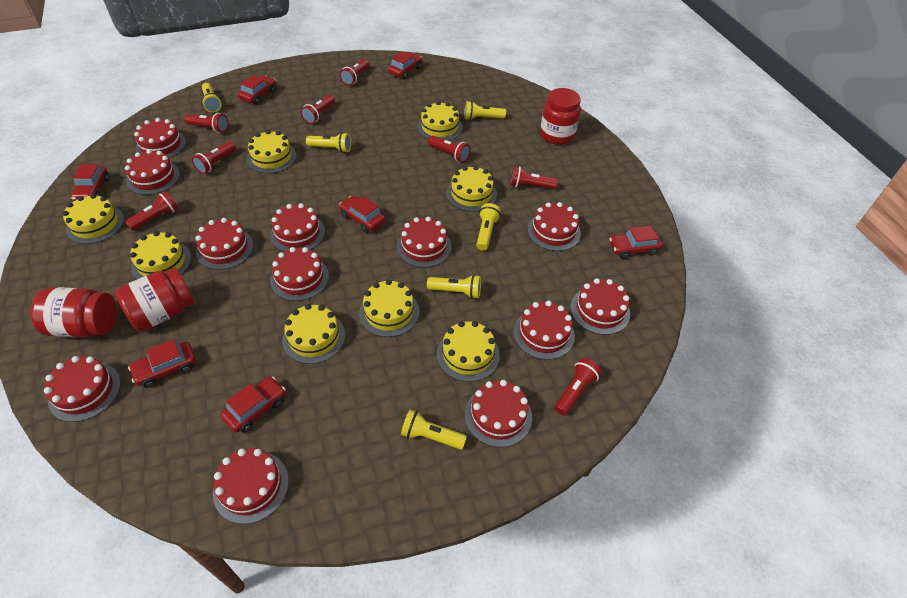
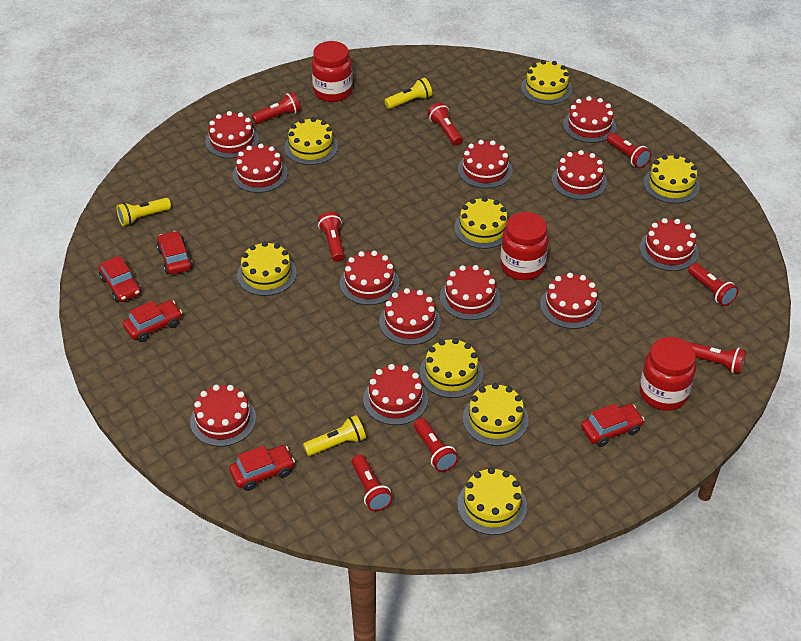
red car: [71,164,109,201] [128,339,196,388] [220,377,286,433] [238,75,276,104] [339,196,385,233] [388,51,422,79] [609,225,663,259] = 7 -> [99,256,142,302] [123,300,182,342] [157,231,193,275] [229,445,295,491] [581,403,644,447] = 5
yellow flashlight: [202,83,222,112] [306,132,351,153] [401,409,467,450] [427,275,481,299] [464,101,506,120] [476,203,501,250] = 6 -> [117,198,171,226] [303,415,366,456] [384,78,432,109] = 3

